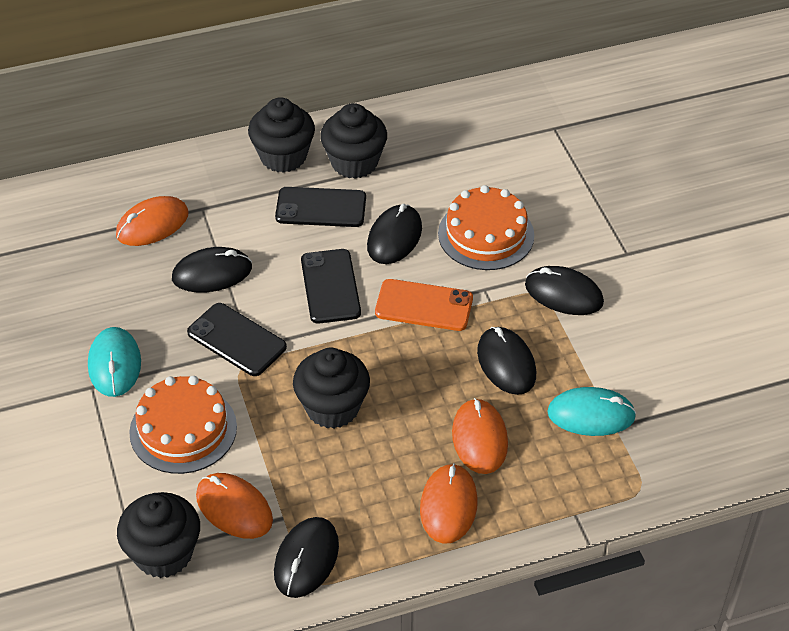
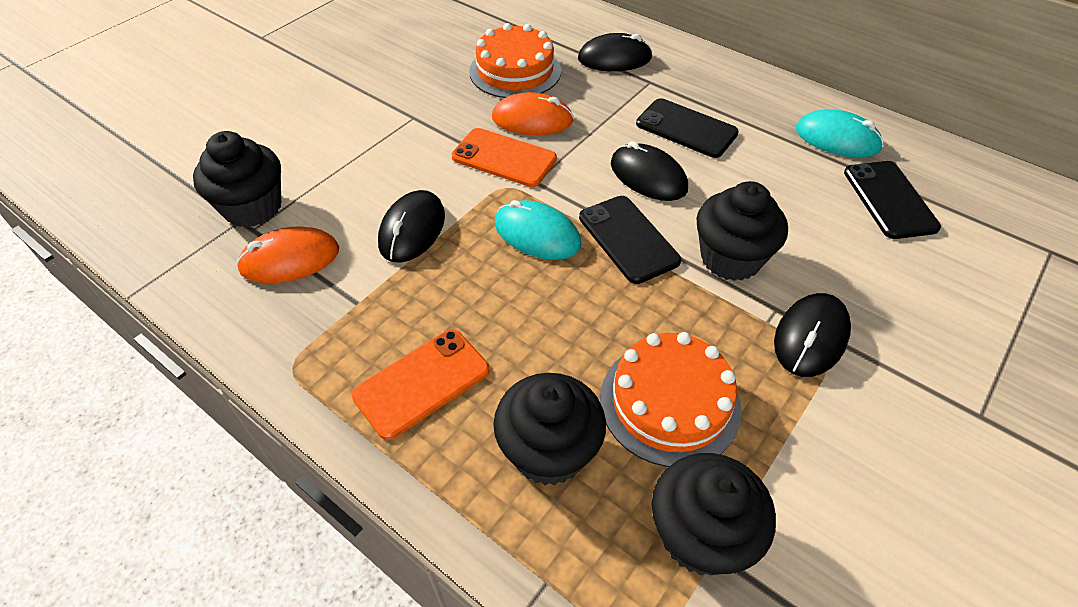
black mouse: [172,247,252,293] [274,517,339,598] [367,204,422,264] [477,327,536,395] [525,266,604,315] = 5 -> [378,190,445,263] [578,33,652,71] [611,141,688,201] [774,293,851,377] = 4
orange mouse: [116,196,189,246] [196,473,273,539] [420,463,478,544] [452,398,508,474] = 4 -> [236,226,339,283] [492,92,574,135] = 2
orange phone: [375,279,473,331] = 1 -> [351,329,489,440] [452,128,557,187] = 2

